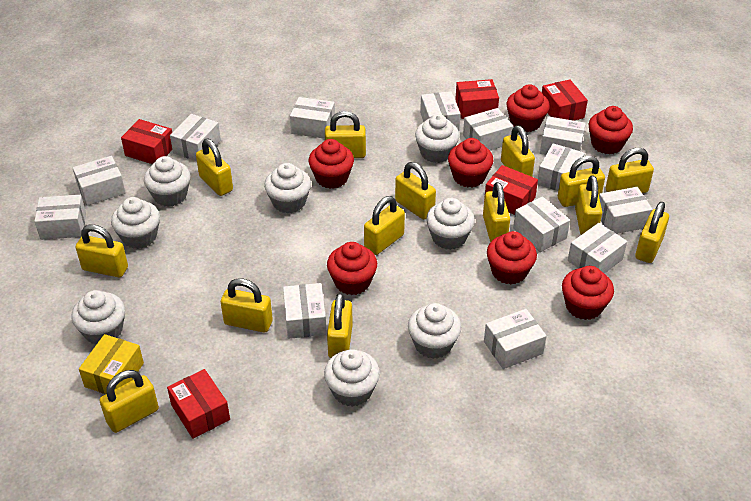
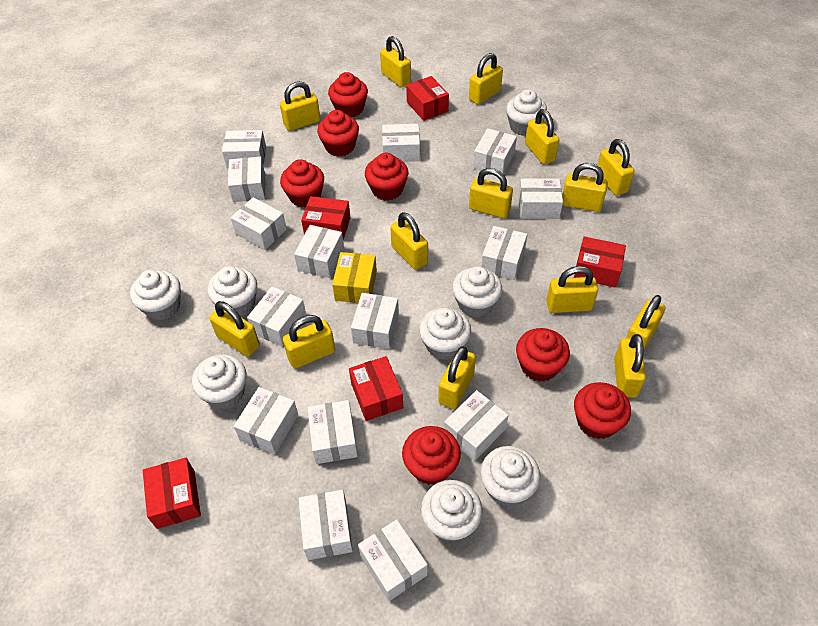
white box: [34,195,86,240] [73,156,126,206] [170,114,221,161] [283,283,327,339] [290,97,335,139] [420,91,461,131] [463,108,514,150] [484,309,547,369] [513,197,570,252] [537,143,585,191] [540,116,586,155] [568,223,627,274] [599,187,653,234] = 13 -> [222,130,266,168] [228,157,265,202] [230,197,287,250] [234,387,298,454] [247,286,306,347] [294,225,344,278] [298,490,353,560] [308,400,358,464] [351,293,399,349] [358,519,428,601] [382,124,420,162] [444,390,509,461] [473,128,517,174] [481,226,527,280] [518,178,563,219] = 15

